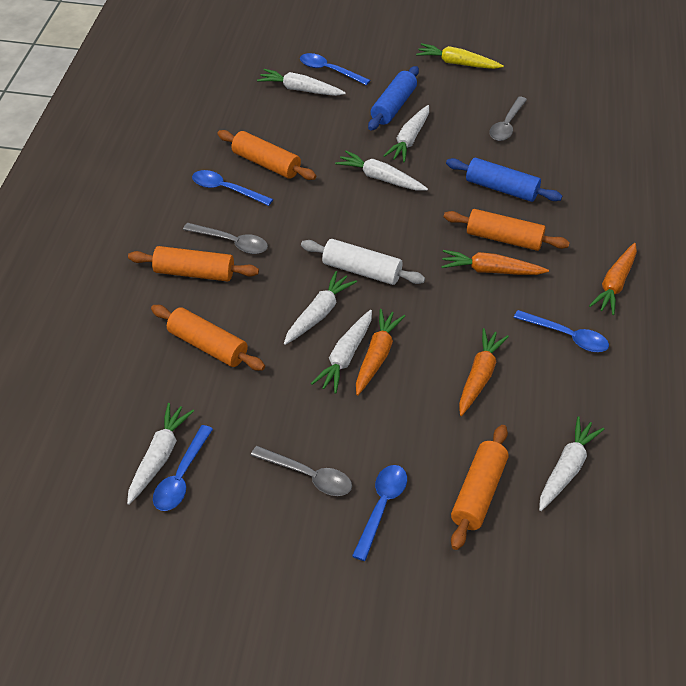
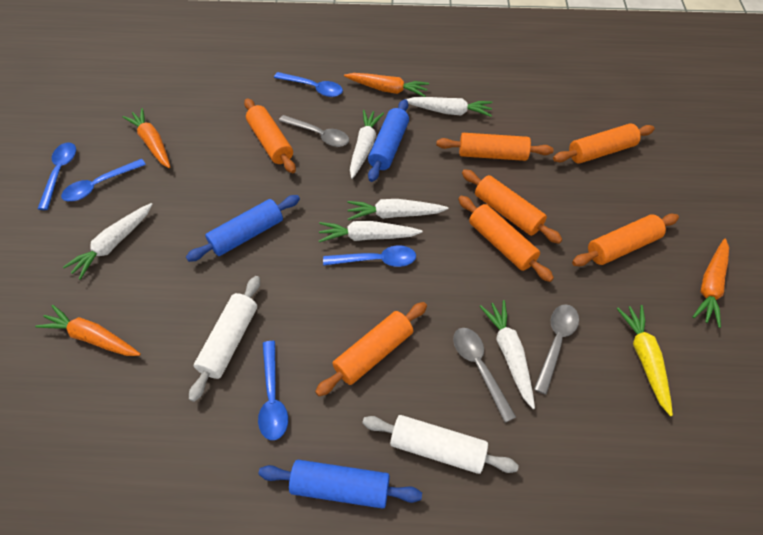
blue rolling pin: [368,66,419,131] [446,158,562,202] = 2 -> [186,195,300,262] [258,460,422,509] [368,99,409,182] = 3
orange rolling pin: [128,246,259,281] [151,305,265,371] [217,130,316,180] [444,209,570,251] [451,425,508,550] = 5 -> [244,98,296,173] [315,302,427,396] [436,133,554,161] [458,196,554,282] [462,169,563,244] [553,123,655,164] [572,214,679,266] = 7
white carrot: [127,403,194,505] [257,69,346,96] [284,271,357,345] [311,310,372,394] [335,151,428,190] [384,105,429,163] [539,416,604,511] = 7 -> [63,203,153,280] [319,221,423,242] [347,199,449,220] [350,110,384,179] [406,97,492,117] [479,300,535,409] = 6
white rolling pin: [301,239,425,285] = 1 -> [189,276,260,402] [362,415,519,474] = 2

